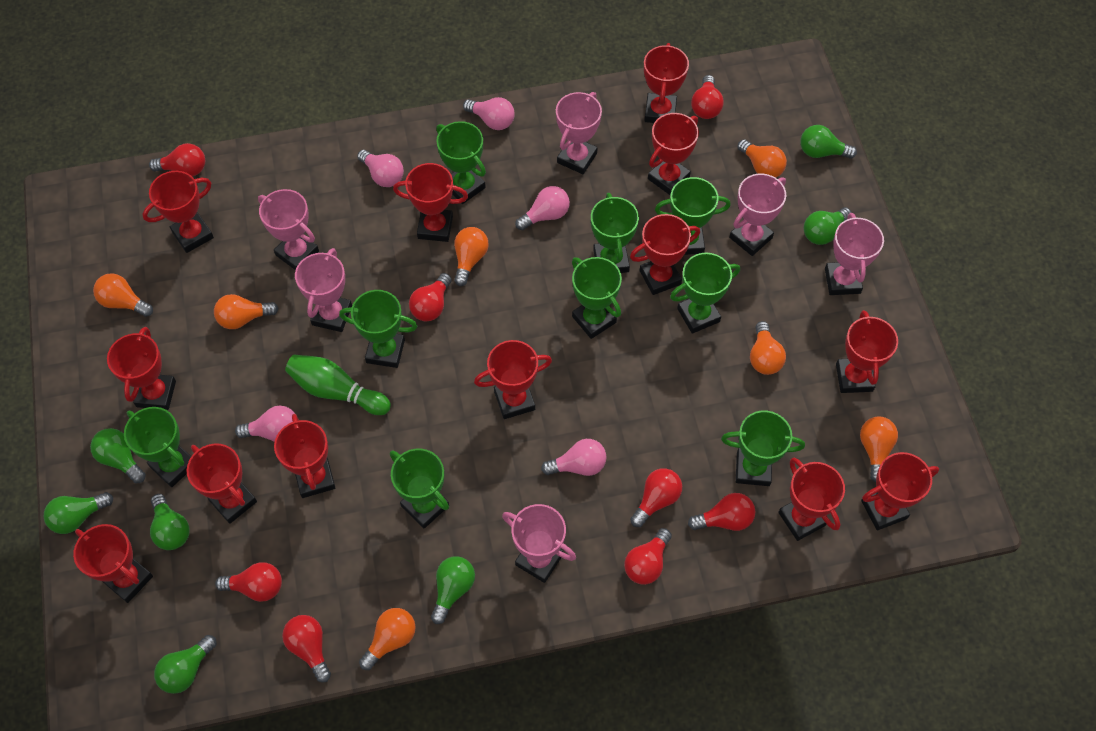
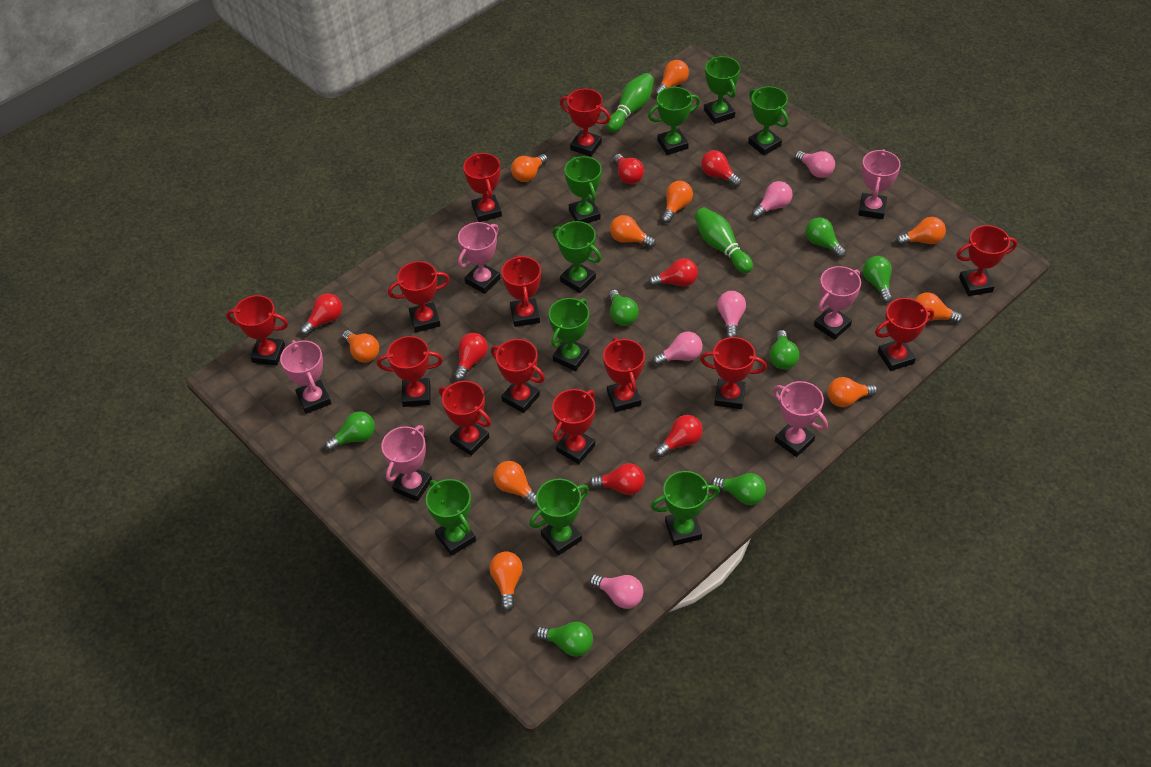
green bowling pin: [285,354,391,415] = 1 -> [606,73,654,132] [694,207,753,273] = 2
orange light bulb: [93,273,153,317] [214,294,279,329] [359,608,416,670] [454,227,489,286] [737,139,787,178] [750,321,786,375] [860,417,898,483] = 7 -> [342,330,379,363] [490,551,523,611] [493,461,537,506] [511,154,548,182] [610,215,656,248] [655,60,689,95] [662,181,693,223] [827,377,878,407] [896,217,946,245] [914,293,963,323] = 10
red light bulb: [149,143,205,176] [215,562,282,602] [282,615,331,682] [409,273,452,321] [624,528,672,585] [630,468,682,527] [688,493,755,531] [691,75,724,119] = 8 -> [300,293,342,335] [454,333,488,381] [589,463,645,495] [614,154,644,184] [648,258,698,286] [655,415,703,457] [701,150,741,187] = 7

